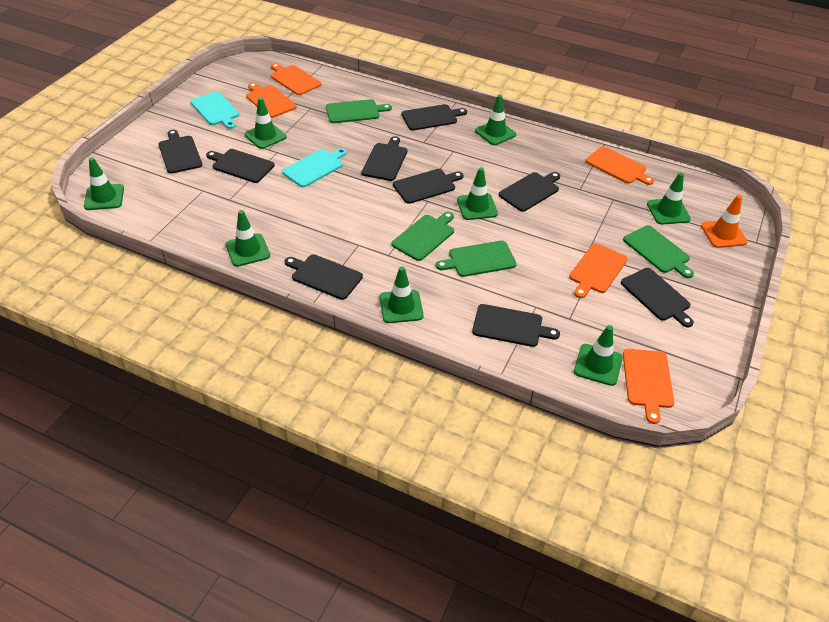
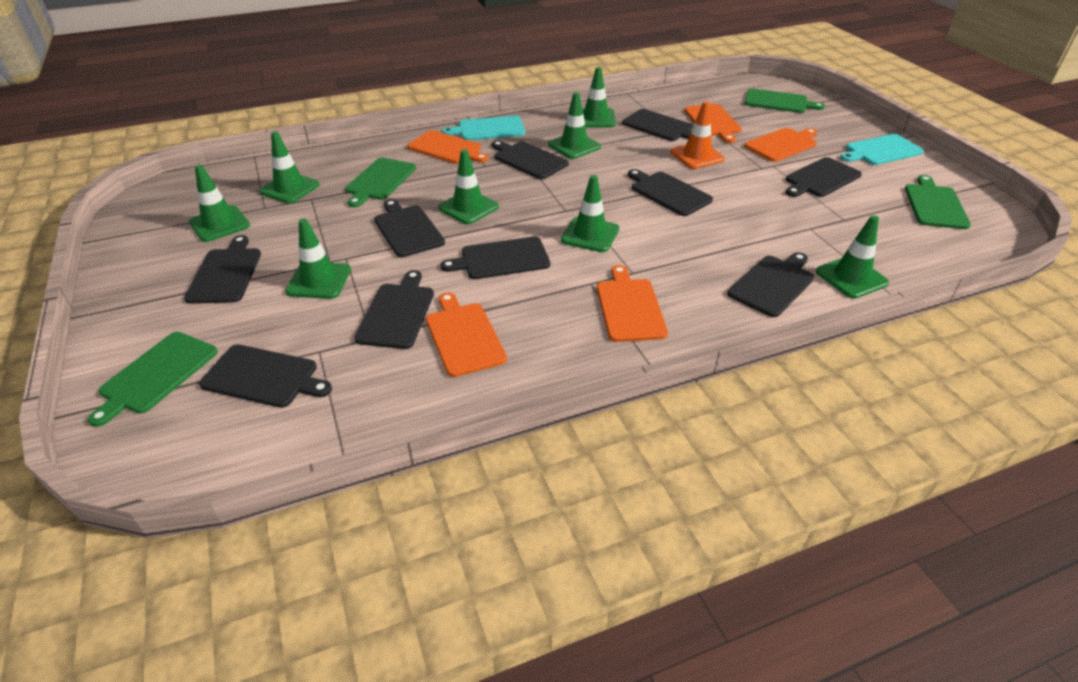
black cutting board: [158,130,202,174] [206,149,275,183] [285,254,363,300] [361,136,407,181] [393,169,463,204] [401,104,467,131] [472,304,560,347] [499,172,560,212] [621,268,694,327] = 9 -> [184,235,261,304] [199,344,332,408] [354,270,434,349] [374,199,445,257] [440,236,550,279] [491,140,569,179] [622,109,693,141] [628,169,713,216] [727,252,814,317] [786,157,862,197] = 10

